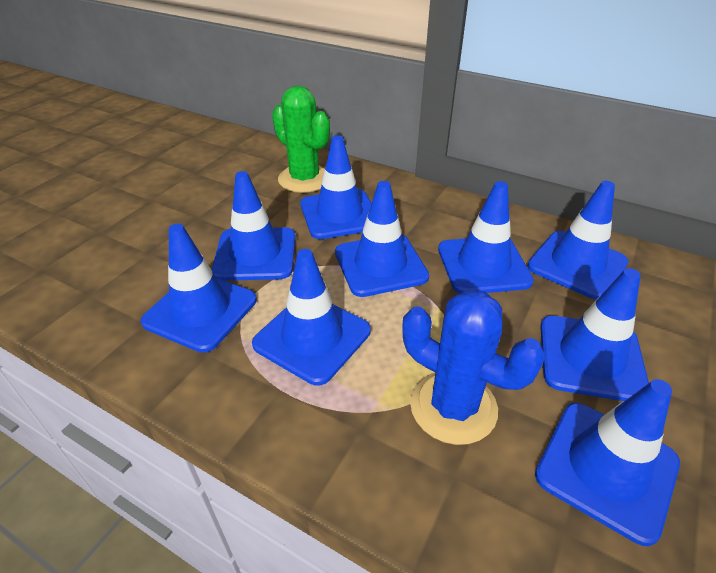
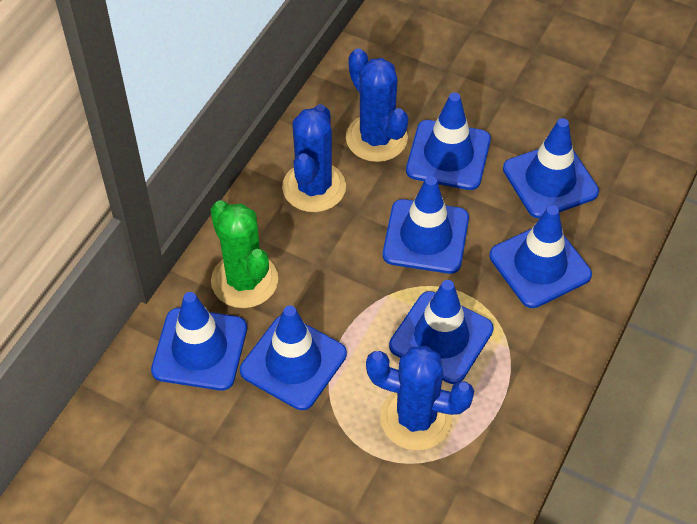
blue cactus: [402,289,545,445] = 1 -> [282,104,346,212] [346,48,408,162] [366,346,474,450] = 3
blue traffic cone: [141,224,257,353] [211,171,296,281] [252,249,371,386] [300,135,372,239] [335,181,429,297] [438,181,534,294] [527,181,629,300] [535,379,680,546] [540,268,649,401] = 9 -> [151,292,247,390] [240,306,347,410] [383,176,469,274] [389,280,494,384] [406,93,491,190] [489,205,592,308] [503,118,599,219] = 7

